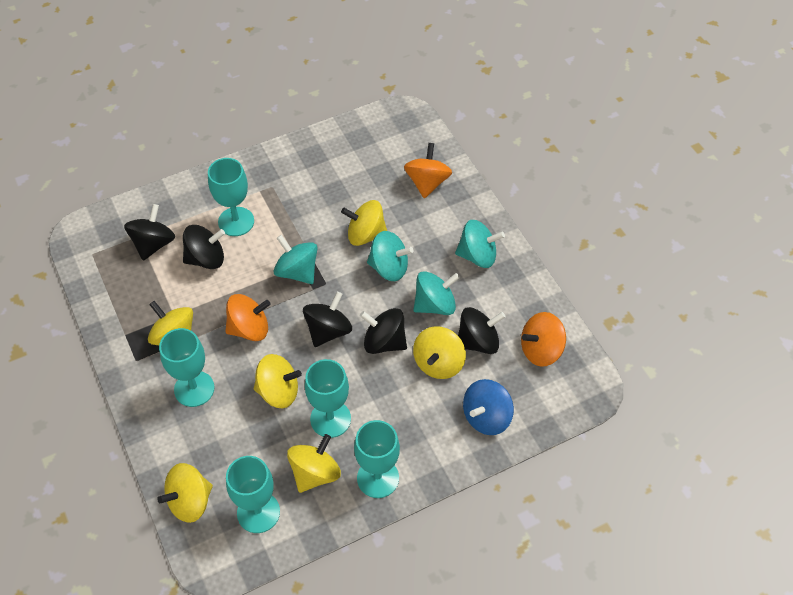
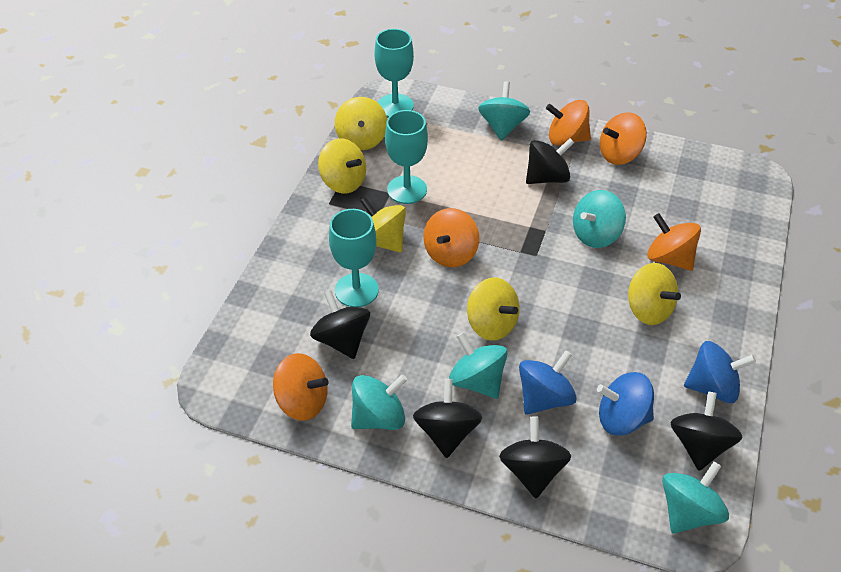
blue spinning top: [463,379,514,435] = 1 -> [519,350,577,415] [597,372,654,436] [684,341,756,403] = 3
orange spinning top: [225,294,270,341] [404,143,452,198] [521,312,566,367] = 3 -> [273,353,329,421] [424,208,479,267] [546,100,591,146] [600,112,647,165] [647,213,701,271] = 5
turquoise goblet: [159,328,215,407] [208,158,254,236] [226,456,280,533] [305,359,351,438] [354,420,400,498] = 5 -> [329,209,379,307] [375,29,414,117] [385,110,428,204] = 3
turquoise spinning top: [274,235,317,284] [367,231,414,281] [413,271,460,315] [455,220,505,268] = 4 -> [351,374,407,430] [449,333,507,399] [478,81,530,141] [573,190,626,248] [662,462,729,534] = 5
yellow spinning top: [148,301,193,345] [157,463,213,523] [254,354,302,409] [287,434,341,493] [341,200,387,246] [413,326,466,379] = 6 -> [318,138,366,194] [335,97,387,150] [360,197,406,252] [467,277,520,341] [628,263,681,325] = 5

